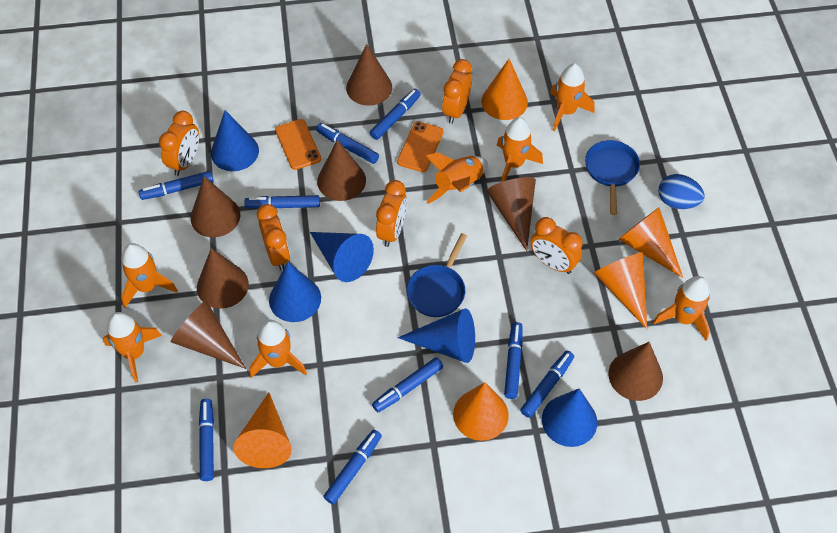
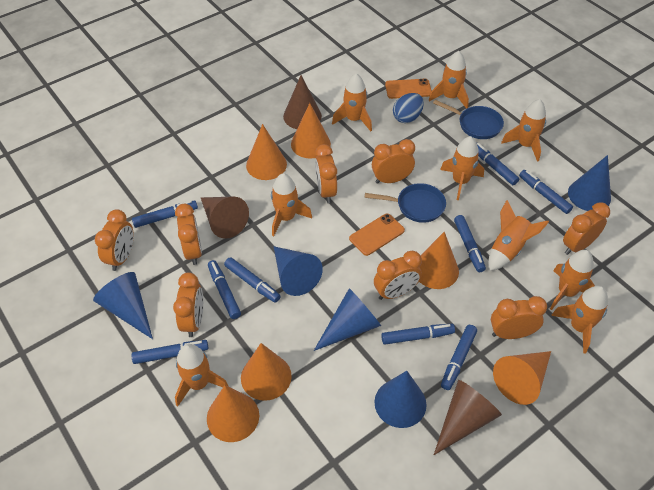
brown cone: [171,301,246,369] [190,176,240,237] [197,248,249,309] [317,139,366,201] [346,44,392,106] [487,177,536,251] [609,342,663,401] = 7 -> [201,196,249,239] [283,75,322,129] [434,380,502,455] = 3
orange clock: [159,111,199,176] [257,204,290,271] [376,180,407,247] [442,59,472,124] [530,217,583,274] = 5 -> [95,209,134,271] [173,272,203,337] [175,204,202,265] [315,144,337,203] [372,139,415,184] [374,250,422,300] [491,296,547,339] [563,202,610,255] = 8
orange cone: [233,393,292,468] [453,382,509,441] [481,59,528,120] [594,252,647,329] [618,207,683,278] = 5 -> [207,385,259,442] [241,343,292,401] [246,124,287,180] [291,103,331,159] [419,232,459,289] [493,351,551,405] = 6
orange rocket: [103,312,162,383] [121,243,178,308] [249,320,307,378] [426,153,488,204] [497,117,543,182] [550,63,594,131] [653,276,710,341] = 7 -> [175,344,229,407] [271,173,312,236] [332,73,372,131] [429,51,469,109] [440,136,484,200] [488,200,549,271] [501,99,546,162] [550,250,595,310] [551,286,608,353] = 9

